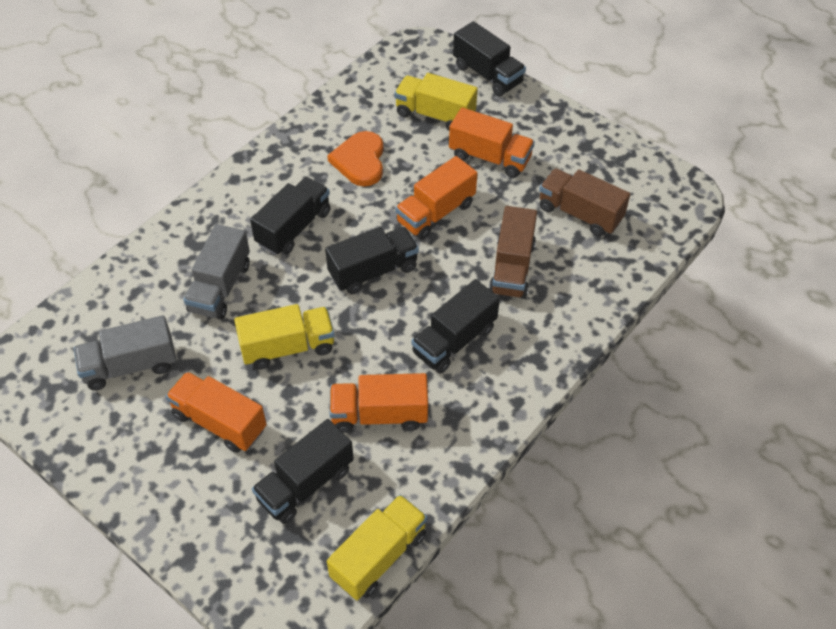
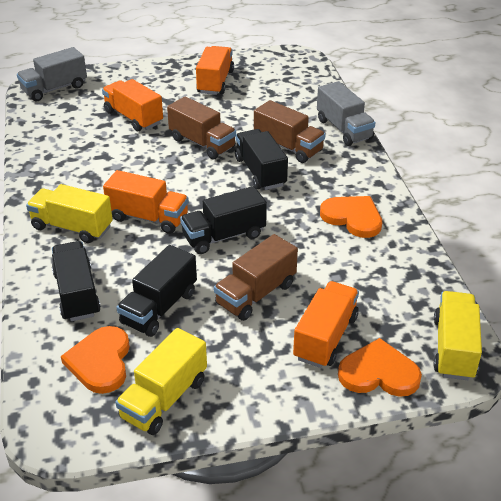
black truck: [250,177,330,255] [252,419,354,524] [325,227,419,294] [411,279,500,374] [453,21,526,97] = 5 -> [52,241,101,321] [117,245,197,337] [180,186,267,254] [235,129,288,190] = 4
brown truck: [489,206,537,299] [539,168,630,237] = 2 -> [167,96,236,159] [214,234,298,321] [254,100,325,163] = 3
orange heart: [327,131,384,186] = 1 -> [61,326,130,394] [320,196,382,238] [338,338,422,397] = 3

